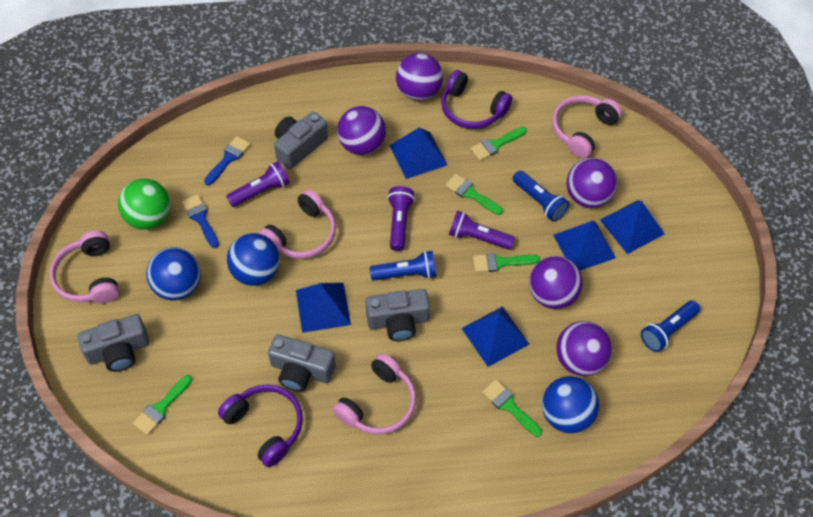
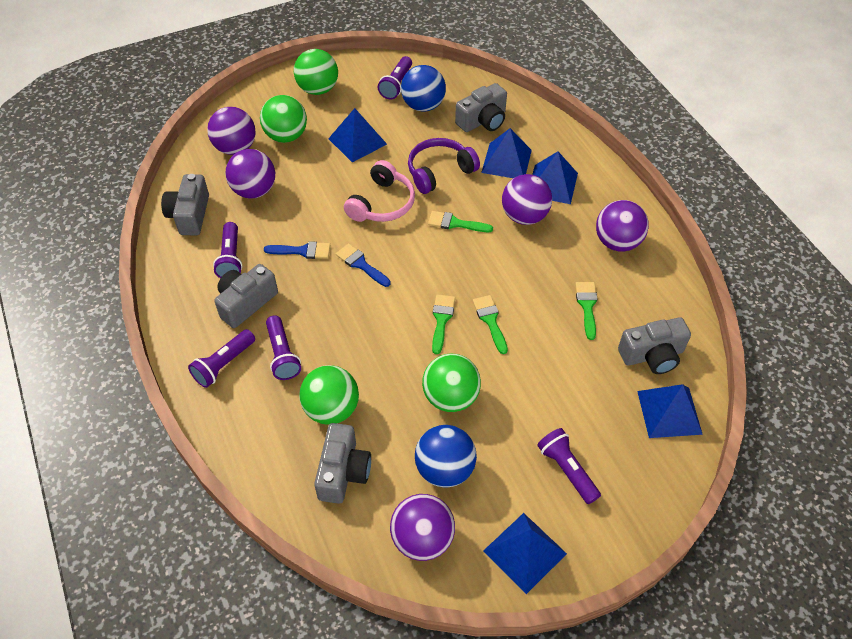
blue ball: [146,247,201,301] [227,233,280,286] [542,376,599,433] = 3 -> [401,65,446,112] [415,425,477,487] = 2
blue flashlight: [370,251,437,281] [513,171,569,222] [641,300,700,352] = 3 -> none = 0
green ball: [118,179,171,229] = 1 -> [260,95,307,143] [294,49,338,95] [299,365,359,425] [422,354,481,412] = 4
green brush: [133,375,192,435] [445,174,503,215] [470,127,527,161] [473,253,540,272] [482,379,542,437] = 5 -> [428,211,493,232] [432,294,455,354] [473,295,508,354] [575,282,597,340] = 4
grey camera: [77,314,149,372] [268,334,336,392] [274,112,328,169] [366,289,430,341] = 4 -> [161,174,209,236] [214,264,278,328] [314,423,371,504] [455,83,507,132] [618,317,691,374] = 5
pink headphones: [50,231,119,303] [259,189,336,259] [333,354,416,435] [552,95,622,158] = 4 -> [344,160,415,222] = 1
purple flashlight: [226,161,290,207] [387,186,415,251] [449,211,515,250] = 3 -> [188,329,255,388] [213,222,242,278] [266,315,301,380] [378,56,412,100] [537,428,601,504] = 5
purple headphones: [218,384,303,467] [441,70,512,129] = 2 -> [408,138,480,194] = 1

